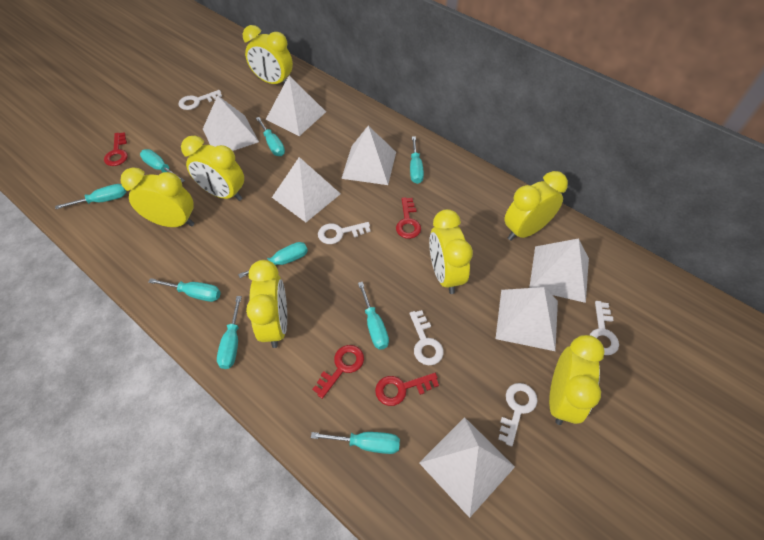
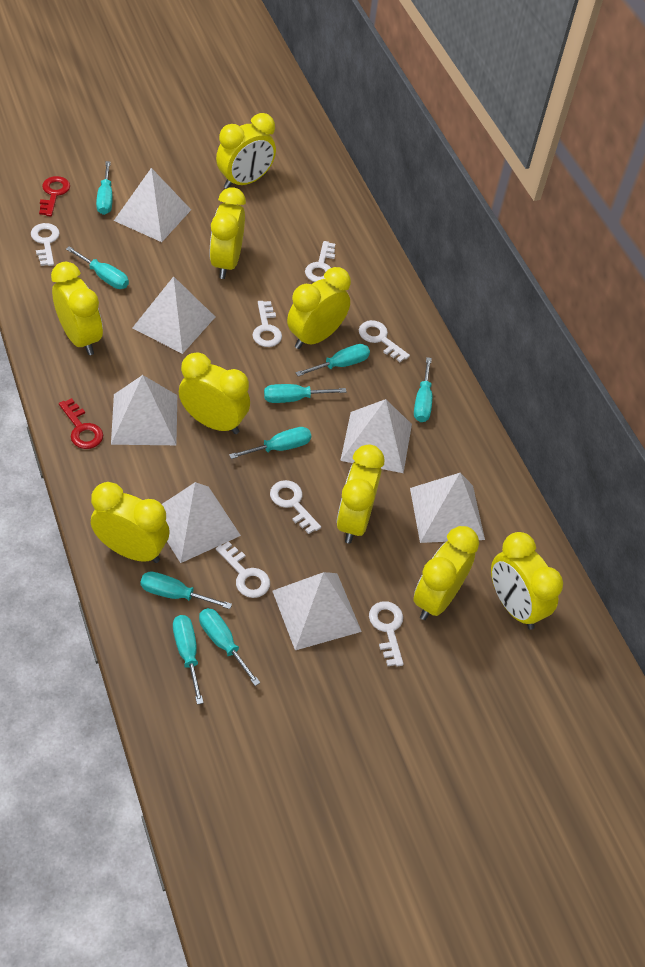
red key: [104,132,128,166] [312,345,364,399] [375,373,439,406] [396,197,421,239] = 4 -> [39,176,70,216] [59,398,103,449] = 2
white key: [178,90,222,110] [318,222,371,244] [410,310,444,365] [498,383,538,446] [590,301,619,355] = 5 -> [31,223,60,266] [216,541,270,598] [252,301,282,347] [270,480,321,534] [305,241,335,282] [359,320,410,362] [369,601,404,667] = 7
yellow clock: [120,167,195,227] [181,136,244,201] [243,25,293,84] [246,260,287,348] [429,209,473,294] [504,171,568,241] [549,335,605,425] = 7 -> [51,262,103,355] [91,482,170,563] [179,352,250,434] [209,187,246,279] [216,113,276,189] [287,267,351,349] [336,444,384,544] [413,526,479,620] [491,532,563,630] = 9

